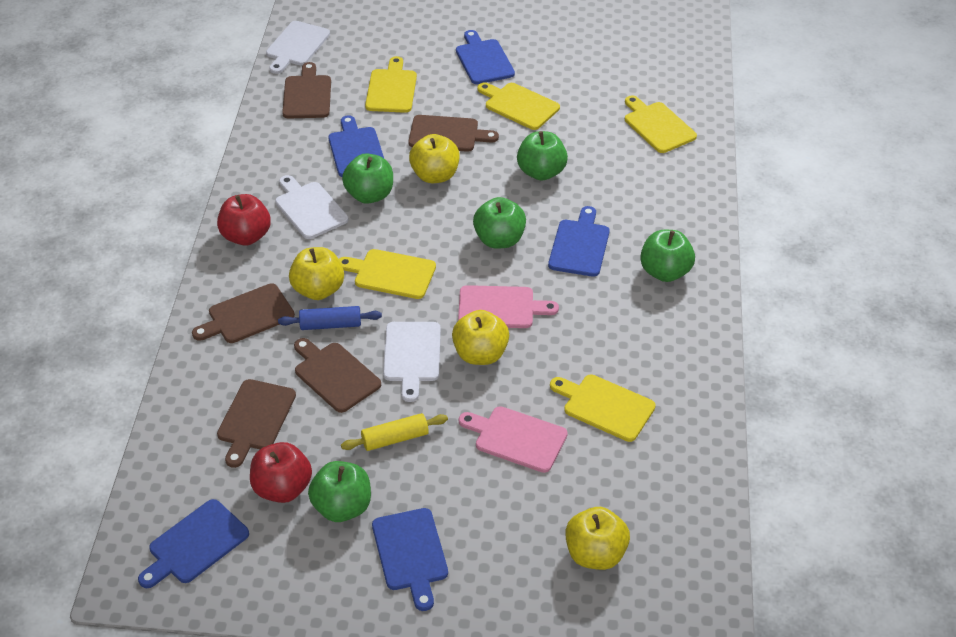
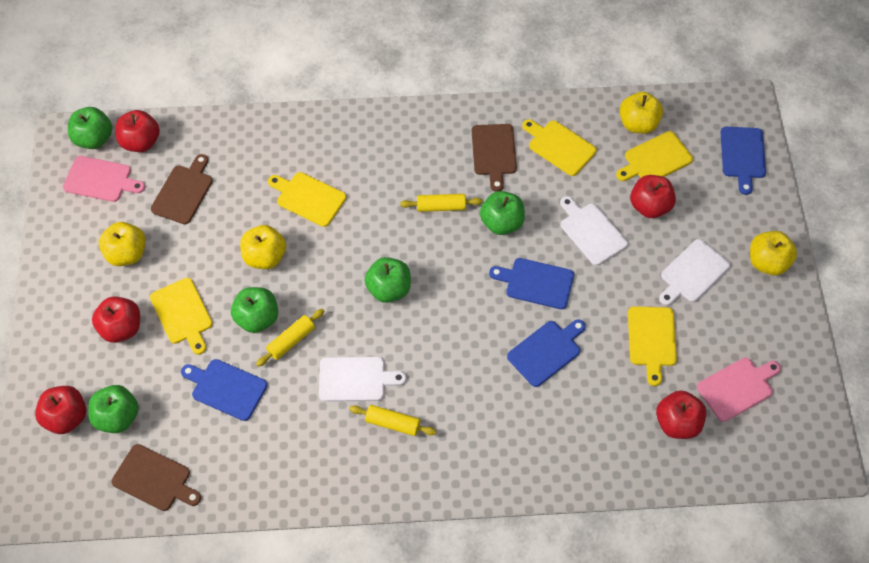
blue cutting board: [138,499,249,588] [328,115,384,177] [372,508,448,611] [456,30,515,84] [548,206,610,277] = 5 -> [181,359,267,421] [489,258,574,309] [507,319,586,387] [720,127,766,195] = 4
blue rolling pin: [278,306,382,330] = 1 -> none = 0
brown cutting board: [192,284,295,343] [217,379,296,468] [282,62,331,119] [294,338,381,413] [408,115,499,152] = 5 -> [111,444,201,511] [151,154,213,224] [472,124,517,192] = 3
red apple: [217,194,271,245] [250,442,312,503] = 2 -> [35,386,86,434] [92,296,140,343] [115,110,160,152] [630,175,676,218] [656,390,706,439] = 5
yellow rolling pin: [341,413,448,451] = 1 -> [256,309,324,367] [349,405,437,436] [400,194,483,212] = 3

